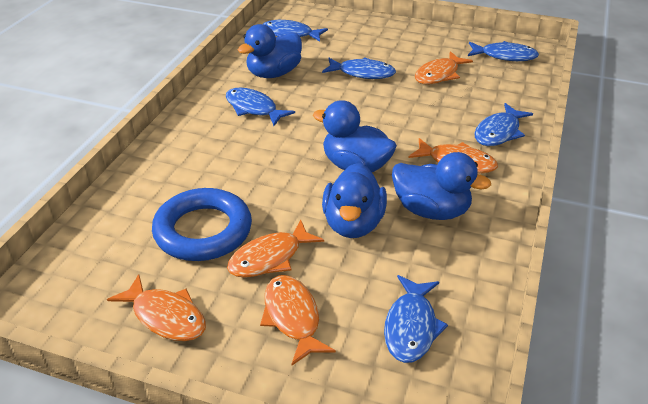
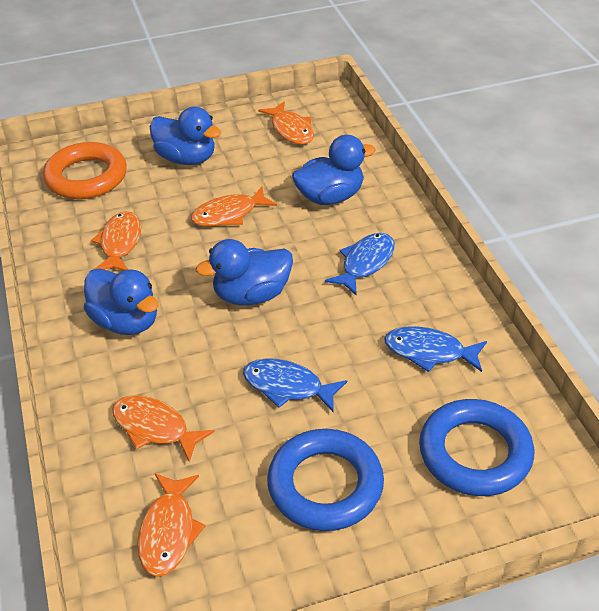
blue fish: [226,88,295,126] [263,20,328,41] [322,58,396,79] [384,275,448,363] [468,41,539,61] [475,103,533,146] = 6 -> [243,358,347,413] [325,233,395,296] [384,326,487,372] = 3
blue ring: [152,188,252,261] = 1 -> [267,429,384,531] [419,399,534,496] = 2
orange ring: none = 0 -> [43,142,127,199] = 1

